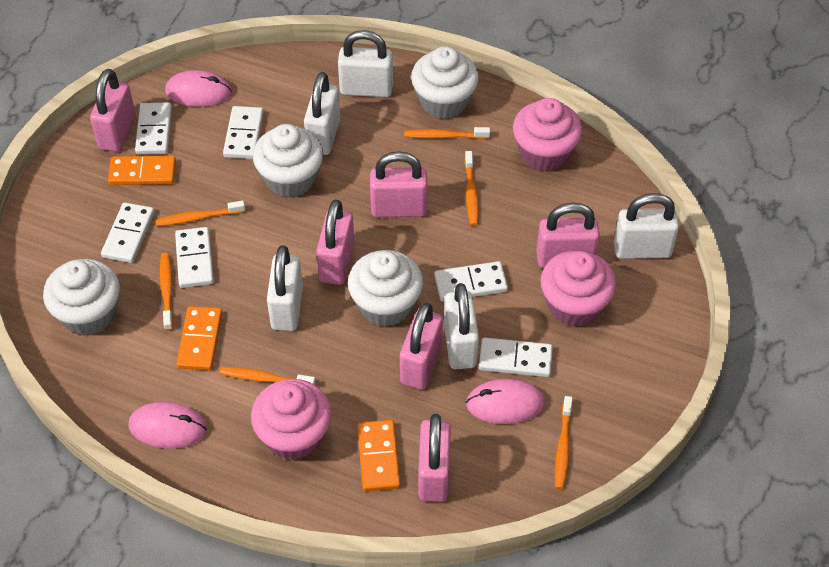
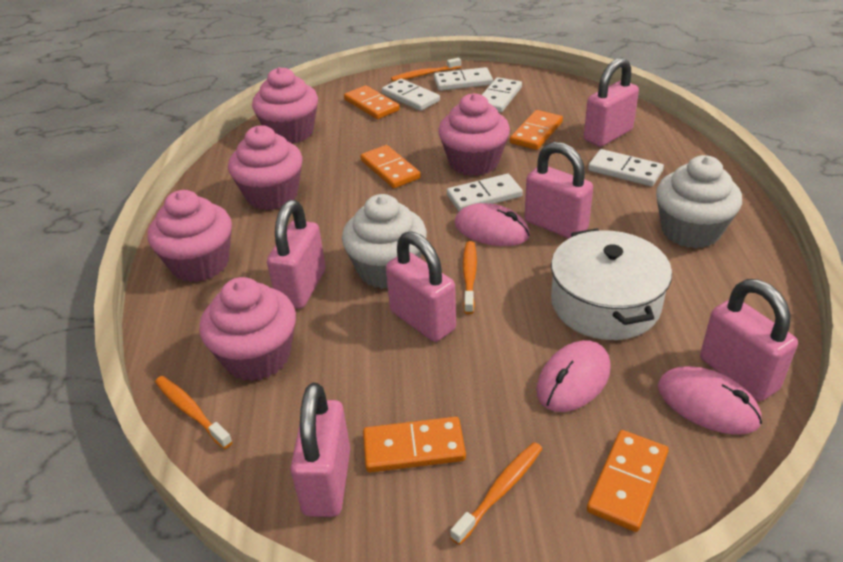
orange domino: [108,156,176,185] [176,306,222,370] [357,420,400,491] = 3 -> [344,85,400,119] [361,145,421,188] [363,417,466,472] [510,110,563,150] [587,430,668,532] = 5
orange toothbrush: [156,201,245,226] [160,253,173,331] [220,367,315,385] [404,127,490,139] [464,151,479,226] [555,396,572,489] = 6 -> [155,376,233,449] [391,58,461,81] [450,442,542,545] [463,241,477,314] = 4
pink cupcake: [251,379,332,460] [513,98,582,171] [540,250,616,327] = 3 -> [148,190,232,282] [199,277,296,381] [228,125,303,210] [252,67,318,143] [438,93,510,176] = 5
white cupcake: [43,259,120,336] [253,124,324,198] [348,250,423,327] [411,46,479,119] = 4 -> [342,194,427,289] [656,155,742,248] = 2
white domino: [101,202,154,263] [135,103,172,155] [175,227,214,288] [223,106,264,159] [434,261,508,301] [479,337,553,377] = 6 -> [382,79,440,111] [434,67,493,91] [447,174,523,211] [482,77,522,113] [588,149,664,186] = 5
white padlock: [267,245,303,331] [304,72,340,155] [338,30,393,97] [444,283,479,369] [614,193,679,259] = 5 -> none = 0
white pot: none = 0 -> [551,228,672,340] = 1

